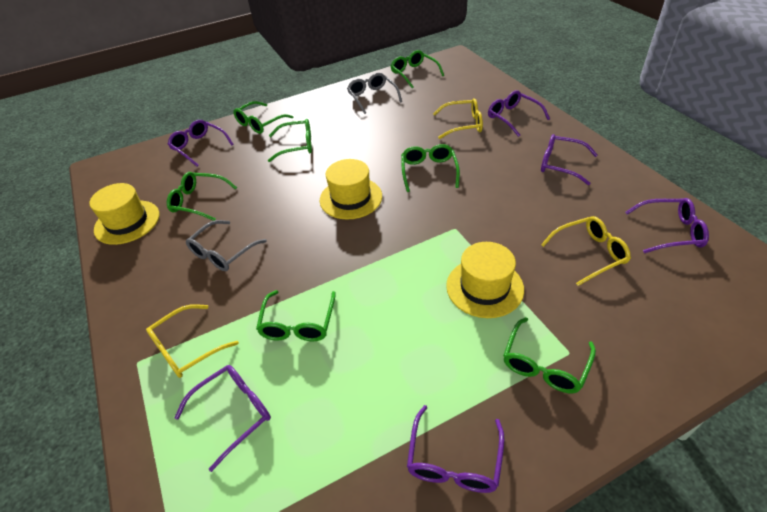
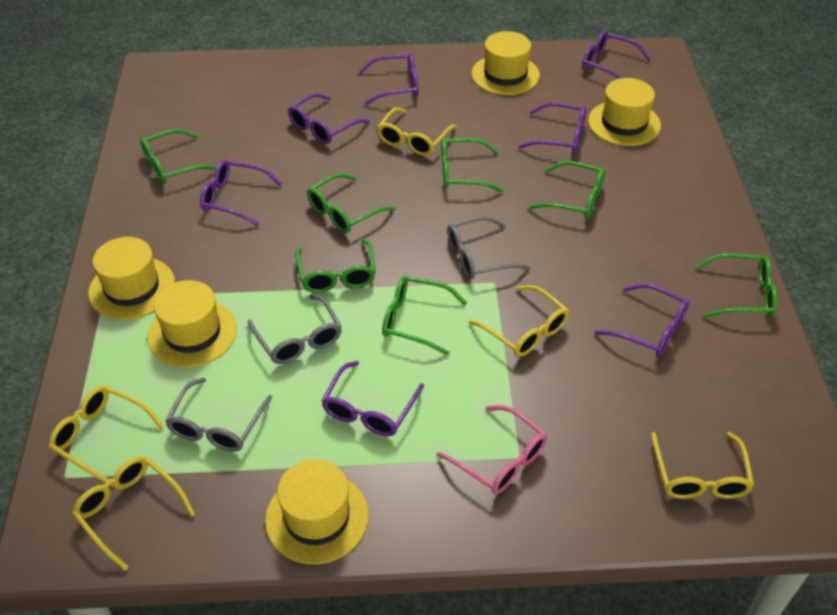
grey glasses: [186,220,267,271] [347,73,402,114] = 2 -> [165,377,272,452] [248,295,342,364] [447,216,531,280] = 3
pink glasses: none = 0 -> [437,405,547,494] = 1
purple glasses: [168,120,233,167] [174,365,271,472] [407,405,505,493] [488,90,550,137] [541,134,598,185] [625,198,709,253] = 6 -> [200,160,282,226] [288,93,370,144] [321,361,424,436] [359,53,419,105] [518,102,586,153] [582,30,651,79] [594,283,689,357] = 7
yellow glasses: [146,304,239,378] [433,98,483,139] [541,216,631,286] = 3 -> [49,386,164,487] [72,456,195,571] [377,107,457,156] [468,285,569,357] [651,432,754,499] = 5
yellow hat: [89,183,160,245] [320,159,382,220] [446,242,524,318] = 3 -> [88,237,175,320] [147,280,237,368] [265,459,369,564] [472,31,540,95] [588,78,661,146] = 5

